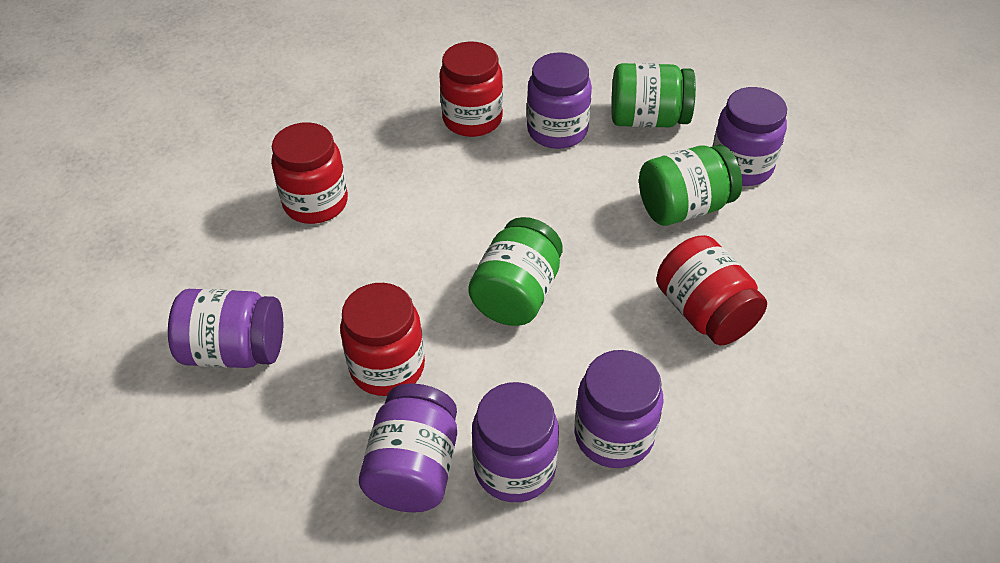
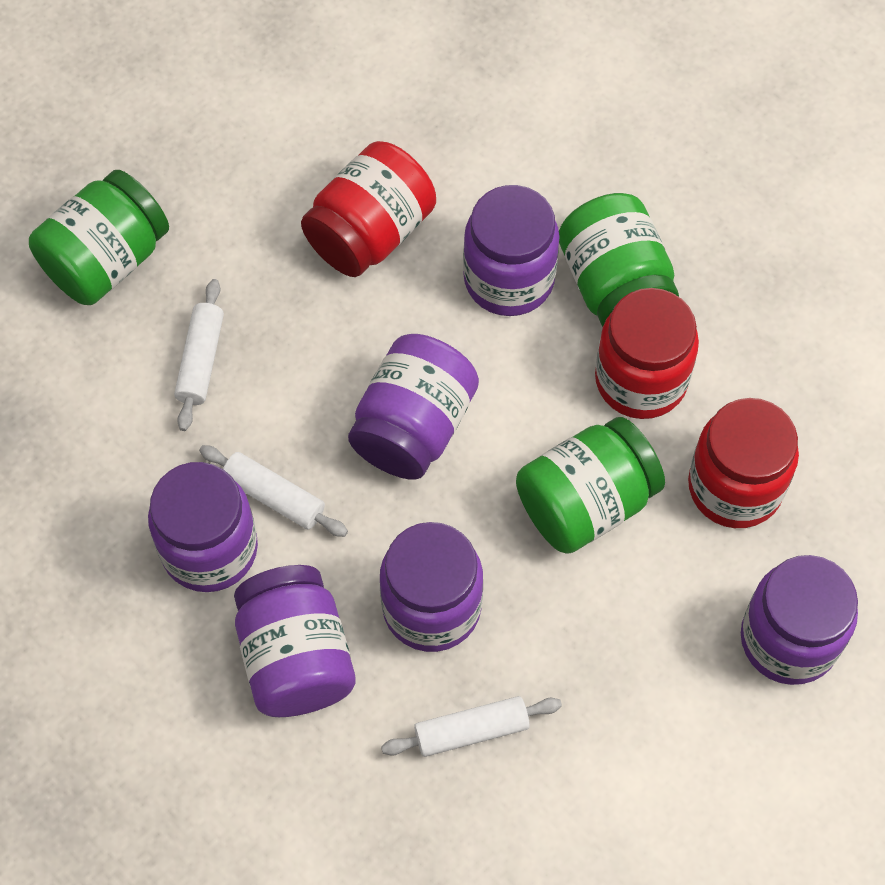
red jar: [271,122,348,224] [340,283,425,396] [439,42,503,137] [656,235,767,345] = 4 -> [301,141,436,277] [595,288,699,419] [688,398,799,528] = 3
white rolling pin: none = 0 -> [174,279,224,431] [199,445,348,537] [381,696,562,757] = 3

